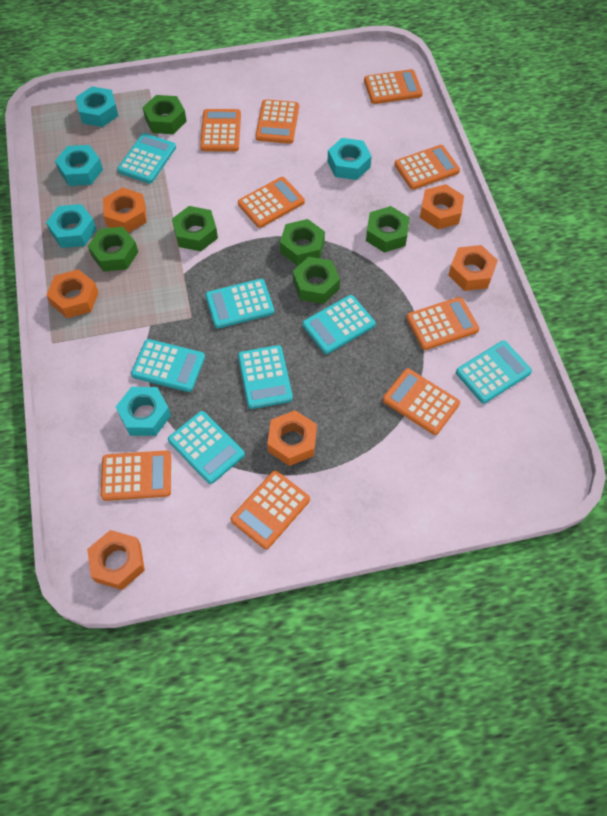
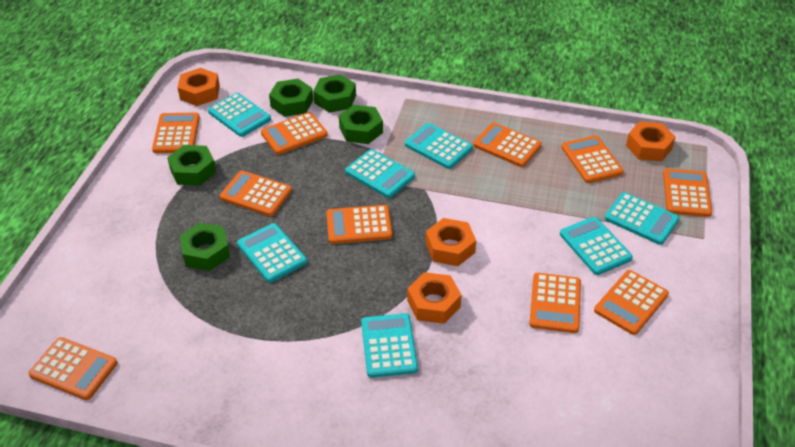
green nut: [88,227,138,272] [142,95,187,134] [172,206,218,251] [280,219,325,266] [293,257,340,304] [366,206,410,253] = 6 -> [167,145,216,186] [179,223,230,271] [269,79,313,117] [313,74,356,113] [339,105,383,144] = 5
orange calculator: [101,450,171,501] [200,109,241,152] [231,470,310,549] [238,177,305,228] [256,99,299,144] [364,69,423,104] [383,368,460,435] [395,145,460,190] [406,297,479,350] = 9 -> [29,337,118,400] [152,112,200,153] [220,171,292,216] [261,112,328,155] [326,205,392,244] [473,122,542,167] [529,273,581,333] [561,135,624,183] [594,270,669,335] [663,169,712,217] = 10
orange nut: [47,269,99,318] [87,530,145,590] [103,188,147,233] [267,410,317,466] [420,184,464,229] [448,245,498,291] = 6 -> [177,68,220,106] [407,272,461,324] [426,218,476,266] [626,121,676,161] = 4
turquoise nut: [46,204,97,248] [55,145,103,186] [75,86,119,127] [116,387,171,436] [327,138,372,180] = 5 -> none = 0

